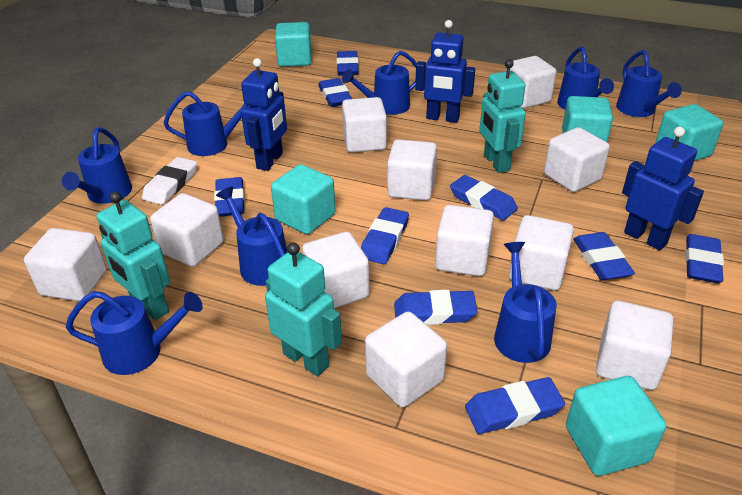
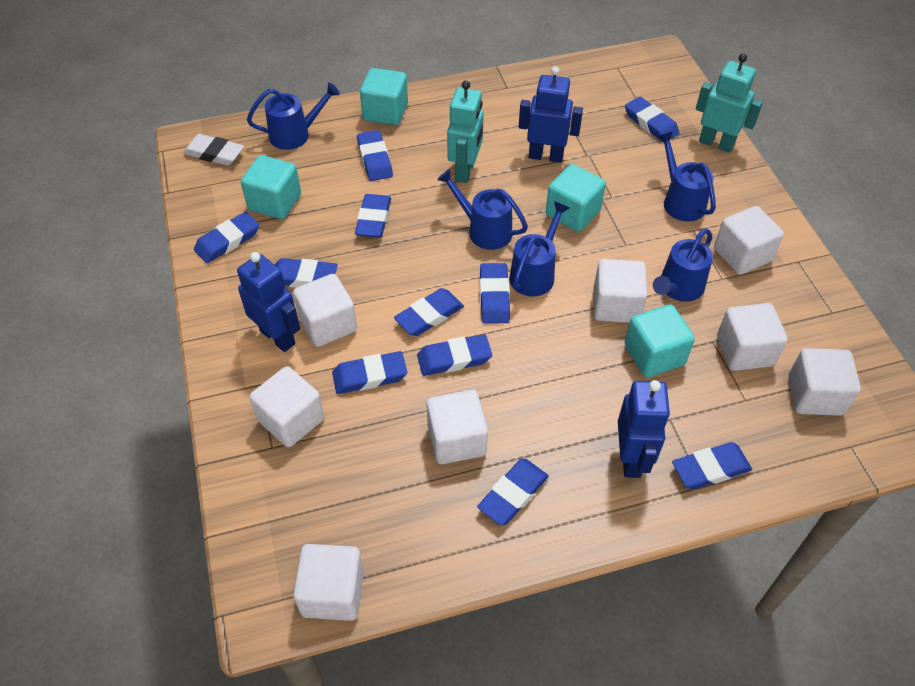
blue eraser: [214,177,245,217] [318,78,352,107] [337,51,359,76] [361,207,409,264] [394,290,478,325] [450,175,518,221] [465,377,565,434] [573,232,635,280] [685,234,724,283] = 9 -> [194,212,259,263] [274,258,338,288] [332,351,407,394] [355,194,391,238] [357,130,393,181] [394,288,464,336] [417,334,492,376] [477,459,549,526] [480,263,510,324] [625,97,679,143] [672,442,752,490] = 11
blue watering can: [62,127,132,204] [66,291,203,375] [164,91,246,156] [216,186,287,286] [342,51,417,115] [494,242,557,363] [557,46,614,110] [616,50,682,117] = 8 -> [247,83,340,150] [437,169,528,250] [509,201,570,296] [653,228,713,302] [658,131,716,222] = 5
turquoise cube: [271,164,336,234] [275,22,311,67] [562,96,613,142] [566,376,666,476] [655,104,723,161] = 5 -> [241,155,301,219] [360,68,408,125] [546,164,606,232] [625,304,695,377] = 4
turquoise robot: [96,191,170,320] [265,242,342,376] [479,59,526,173] = 3 -> [447,80,484,183] [696,53,763,153] = 2
white cube: [24,228,107,301] [150,193,223,267] [302,232,370,308] [342,97,387,152] [365,312,447,407] [387,139,437,201] [435,205,494,276] [506,56,556,109] [509,215,574,290] [544,127,610,192] [596,301,673,390] = 11 -> [250,366,324,447] [293,274,357,347] [293,544,364,621] [427,390,488,464] [594,259,647,323] [714,206,784,275] [717,303,787,371] [788,348,861,416] = 8

